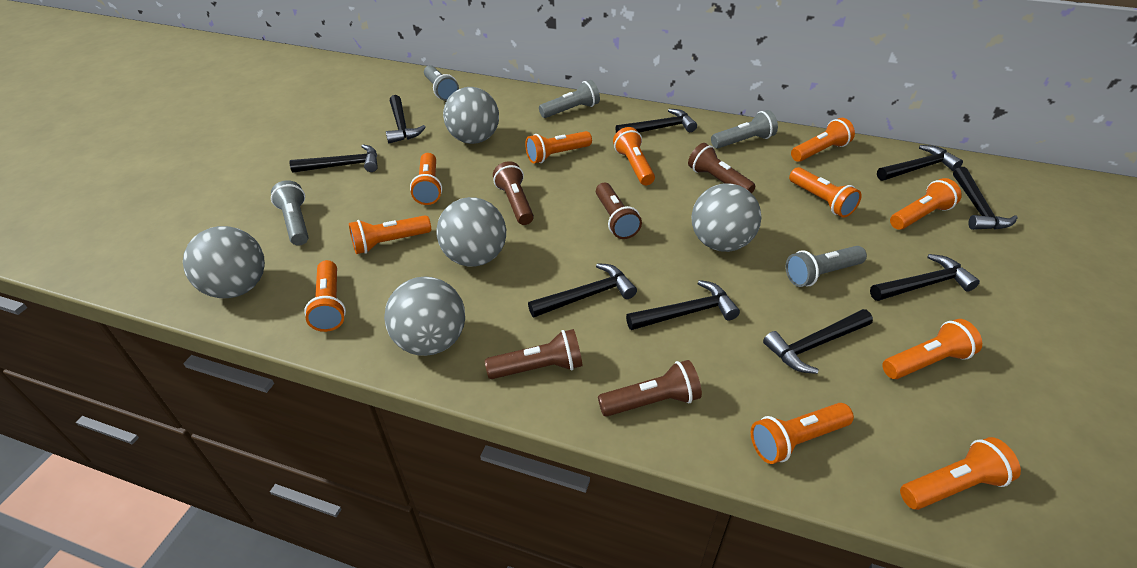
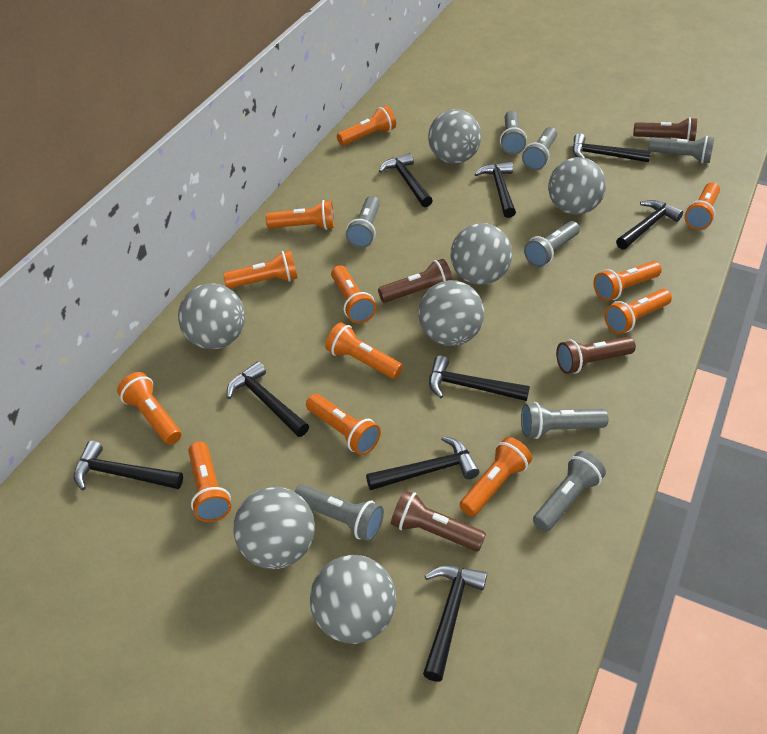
brown flashlight: [485,329,583,379] [493,161,534,225] [596,183,642,239] [598,360,702,417] [688,143,755,194] = 5 -> [378,259,453,303] [391,490,486,551] [556,336,636,374] [633,117,697,141] = 4
grey ball: [183,226,265,298] [384,277,465,356] [437,197,506,267] [443,87,499,144] [691,183,761,252] = 5 -> [178,283,245,349] [233,487,315,569] [310,555,396,644] [418,280,484,346] [428,109,481,164] [451,223,512,285] [548,157,606,215] = 7
grey flashlight: [271,180,309,246] [424,65,459,101] [539,80,600,118] [711,110,778,149] [786,246,867,287] = 5 -> [294,484,384,541] [346,196,380,248] [500,111,527,155] [521,402,609,439] [522,127,557,170] [524,221,580,267] [533,451,606,532] [648,136,714,163] = 8
orange flashlight: [304,260,346,332] [349,215,431,254] [410,153,442,205] [525,131,592,164] [613,127,655,185] [751,403,854,464] [789,167,862,218] [791,118,855,162] [882,319,982,379] [890,178,962,230] [900,437,1021,510] = 11 -> [117,372,181,445] [188,441,231,522] [223,250,298,288] [266,200,334,230] [306,394,381,455] [325,322,403,379] [331,265,376,323] [337,106,396,146] [459,437,532,517] [593,261,662,301] [604,289,672,334] [684,182,720,230] = 12

